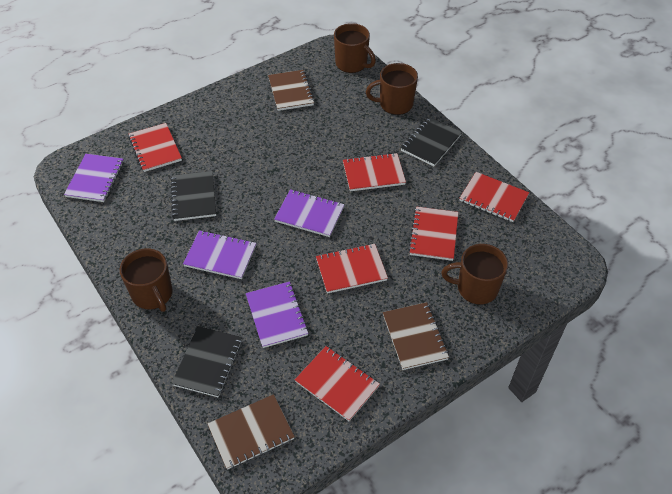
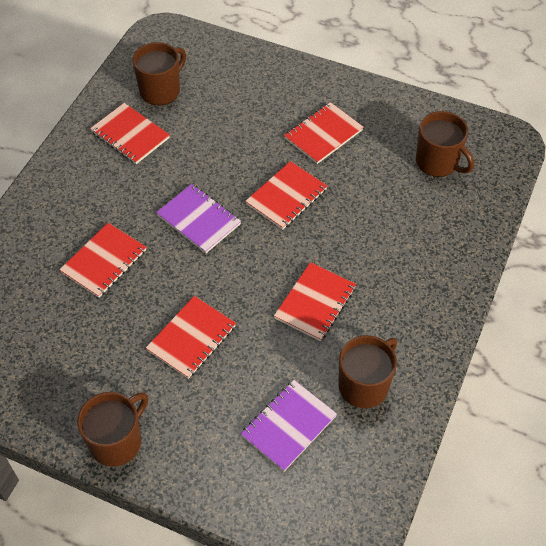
black notebook: [171,171,216,221] [171,326,242,397] [401,117,462,166] = 3 -> none = 0
brown notebook: [208,394,295,470] [268,70,315,111] [383,302,449,370] = 3 -> none = 0
purple notebook: [64,154,124,202] [183,230,256,279] [246,281,309,348] [274,189,344,237] = 4 -> [156,184,241,253] [241,380,337,472] = 2

